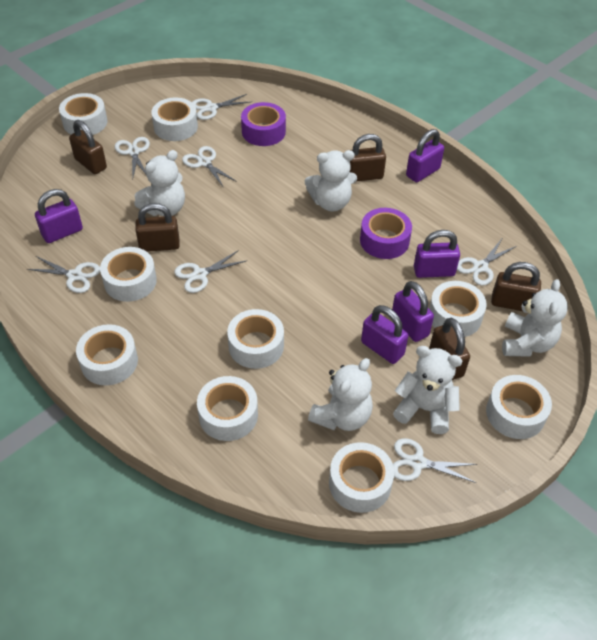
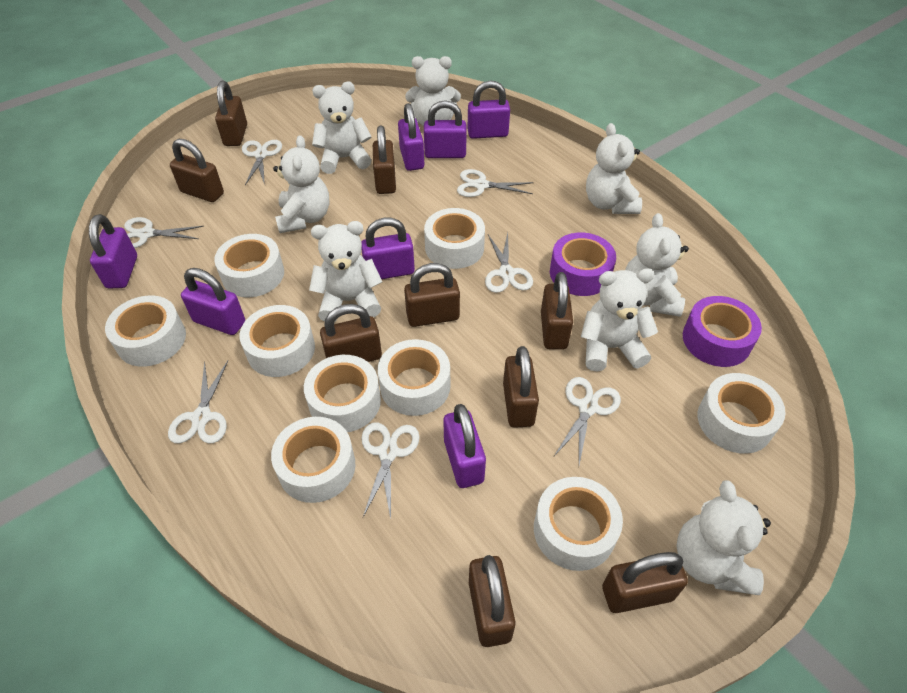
brown padlock: [69,120,107,174] [135,203,180,252] [350,134,386,182] [429,317,470,380] [491,262,541,311] = 5 -> [170,139,224,202] [215,81,247,146] [320,304,382,362] [373,126,396,194] [404,263,460,327] [469,555,516,647] [503,346,539,428] [541,272,573,349] [602,552,688,613] = 9
purple padlock: [35,189,83,243] [361,305,408,364] [392,281,434,342] [406,129,444,182] [414,230,460,278] = 5 -> [89,214,137,289] [181,268,245,335] [361,218,415,279] [398,103,424,171] [424,100,467,158] [444,404,486,488] [468,81,510,139] = 7
white teddy bear: [134,150,185,216] [305,150,357,211] [308,358,373,431] [393,346,463,434] [502,279,568,357] = 5 -> [273,135,329,233] [309,221,382,322] [312,82,372,174] [405,56,461,126] [581,268,658,372] [586,123,642,214] [625,213,689,317] [676,480,771,595] = 8

